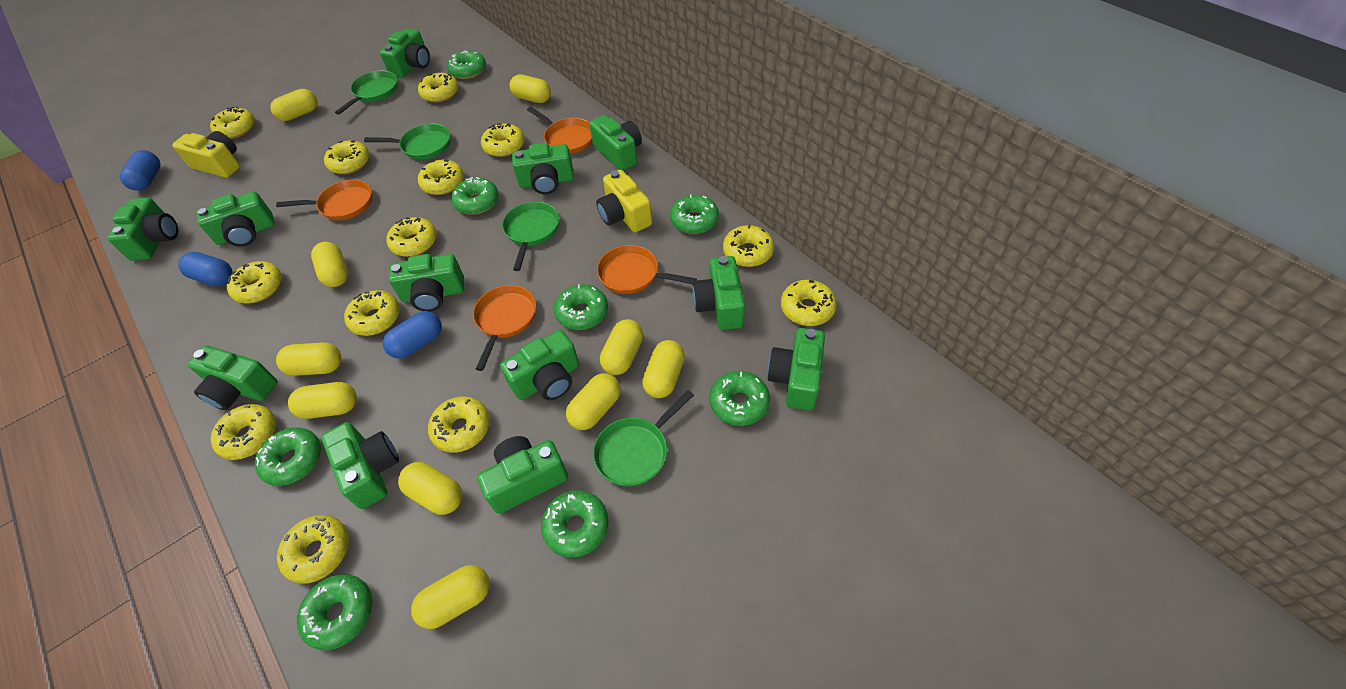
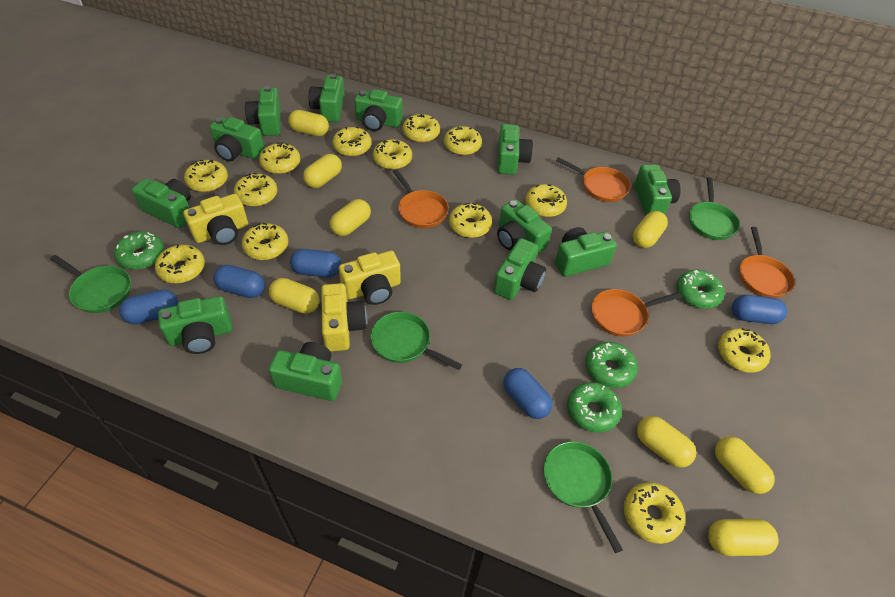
blue capsule: [120,150,161,191] [178,252,233,286] [383,311,442,359] = 3 -> [119,290,178,324] [213,265,265,298] [290,249,341,277] [503,368,552,419] [732,295,787,324] = 5
green donut: [255,427,321,486] [297,574,372,650] [447,50,486,79] [451,177,498,215] [541,490,609,557] [554,284,608,330] [670,194,719,234] [709,371,770,426] = 8 -> [114,232,164,270] [567,382,622,433] [585,342,638,388] [676,270,725,309] = 4
yellow camera: [172,131,240,178] [596,170,652,232] = 2 -> [183,194,248,245] [321,283,367,352] [339,251,401,305] = 3
yellow capsule: [270,89,317,121] [276,342,342,376] [288,382,357,419] [311,242,348,287] [398,462,462,515] [411,565,490,629] [510,74,551,103] [566,373,621,430] [600,319,643,375] [642,340,685,398] = 10 -> [269,278,319,314] [288,110,329,136] [303,154,342,188] [330,199,371,236] [633,211,668,248] [637,416,696,468] [708,519,779,556] [715,436,775,494] = 8

